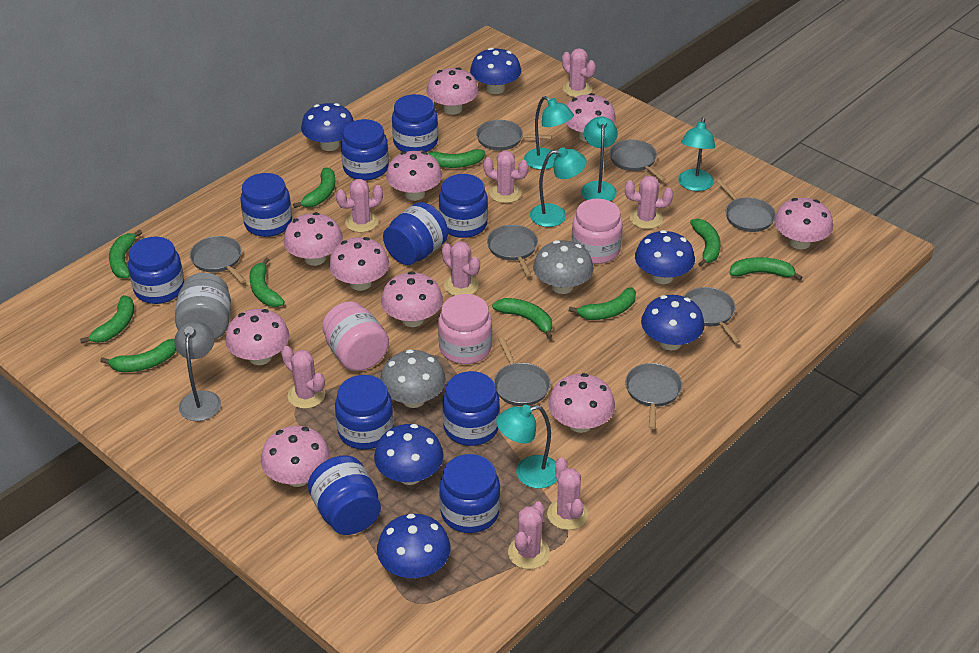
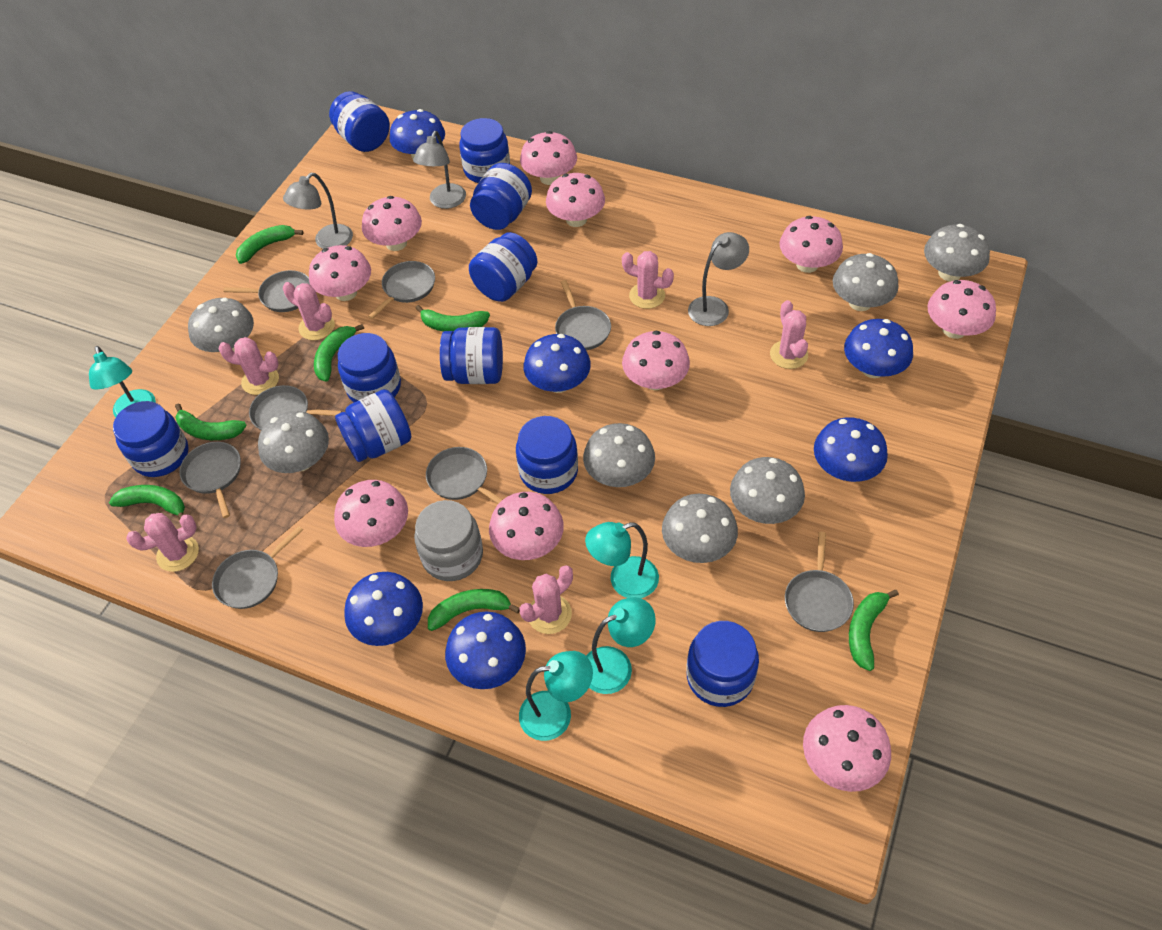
green banana: [80,295,134,344] [100,339,176,372] [109,230,142,279] [249,258,285,307] [293,167,335,208] [420,149,485,168] [492,298,552,339] [569,287,636,320] [690,218,720,267] [729,257,803,280] = 10 -> [109,485,185,519] [175,403,247,440] [236,225,303,264] [314,324,364,382] [416,305,490,332] [428,589,520,631] [849,590,899,671] = 7
grey lamp: [174,321,221,421] = 1 -> [283,173,353,249] [413,131,466,209] [688,232,749,326] = 3
grey mushroom: [380,349,446,408] [533,240,594,294] = 2 -> [188,298,254,352] [258,411,329,473] [583,423,655,487] [662,494,738,563] [730,457,805,524] [833,253,898,311] [924,224,990,281] = 7
pink cactus: [281,346,325,409] [336,179,383,232] [442,241,480,296] [483,151,529,203] [508,501,550,569] [547,457,588,530] [562,48,596,97] [625,175,673,229] = 8 -> [126,513,199,572] [218,337,279,395] [283,282,335,340] [519,565,573,634] [622,251,674,309] [770,300,808,369] = 6
pink jar: [322,301,389,371] [438,294,492,364] [571,199,623,264] = 3 -> none = 0
turquoise lamp: [496,405,557,489] [524,96,574,170] [530,147,586,227] [581,116,618,201] [678,117,715,191] = 5 -> [89,346,156,418] [519,651,593,741] [585,522,659,598] [586,597,656,694] = 4

